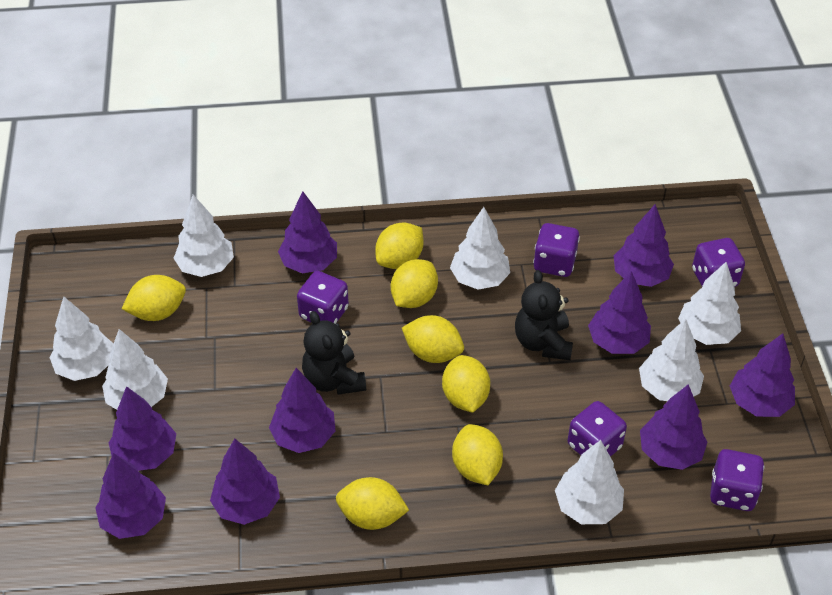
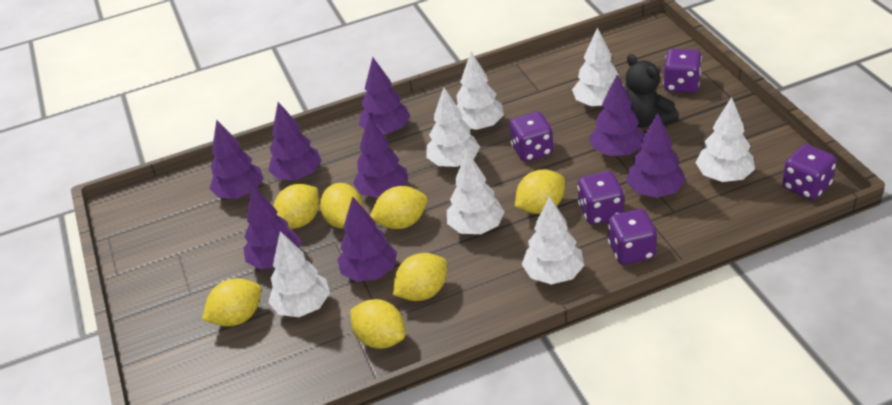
black teddy bear: [302,311,366,395] [515,270,573,360] = 2 -> [625,54,678,128] = 1
purple tree: [95,453,166,539] [109,386,176,471] [210,439,280,525] [269,368,335,453] [278,191,337,273] [588,271,651,354] [614,204,674,287] [640,384,707,470] [730,333,795,417] = 9 -> [209,120,264,199] [243,186,301,269] [268,102,322,180] [337,196,397,282] [353,117,408,198] [359,57,411,135] [589,75,645,156] [626,112,685,198] = 8

